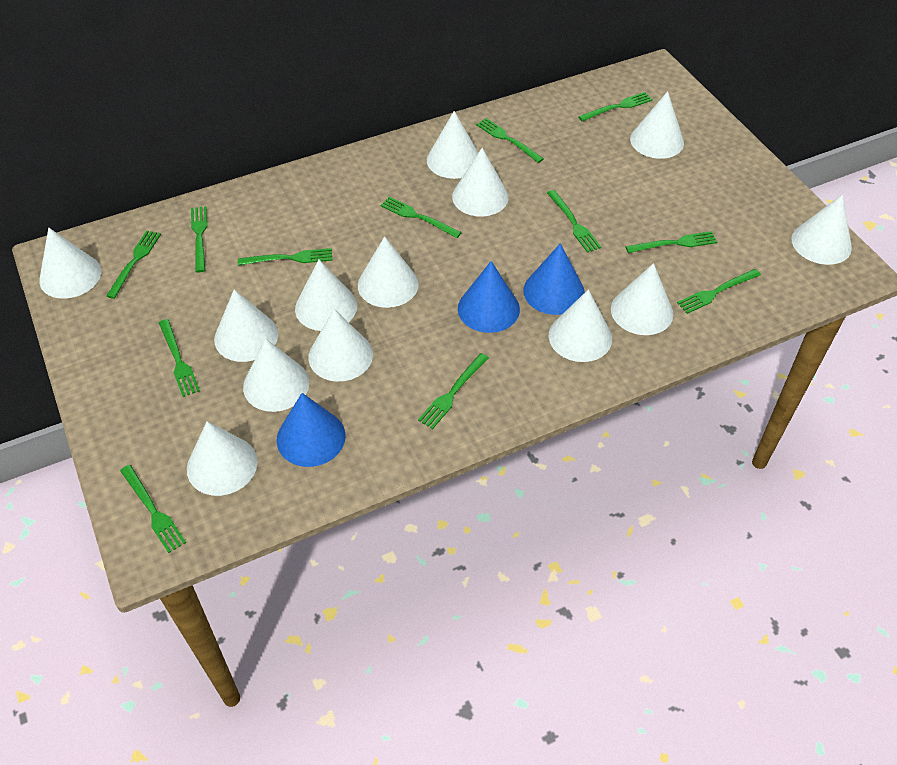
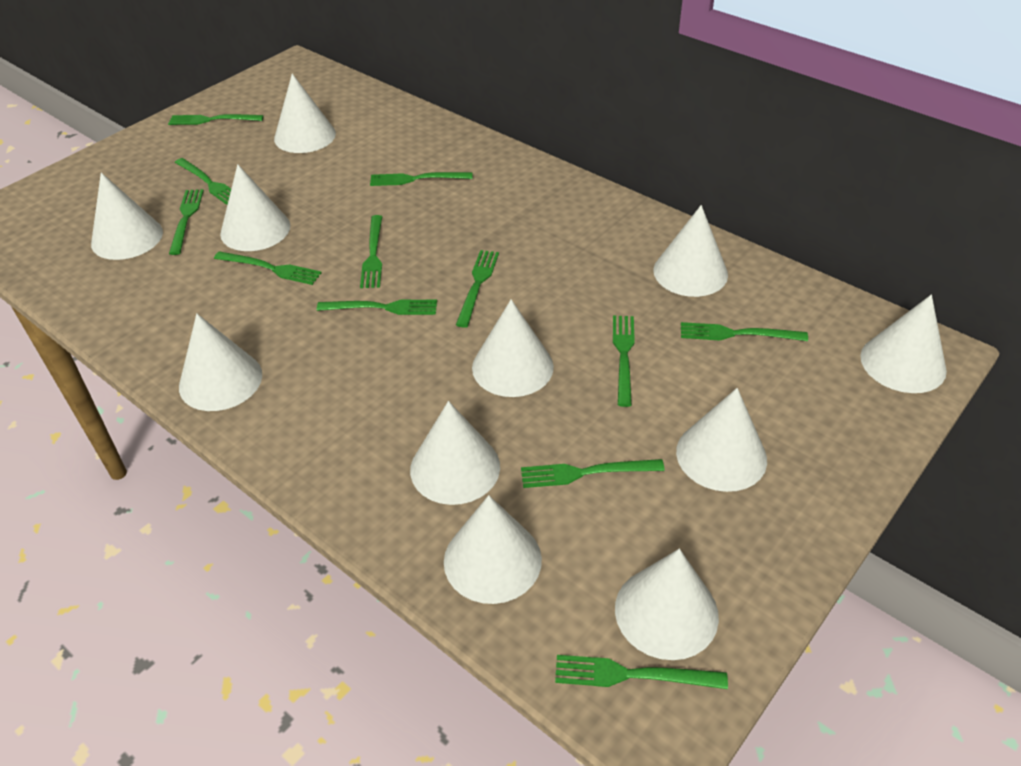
blue cone: [277,393,346,467] [458,261,520,333] [523,243,585,315] = 3 -> none = 0
white cone: [39,227,101,299] [187,421,258,496] [214,289,278,362] [243,338,309,412] [295,260,357,331] [309,309,373,382] [358,236,419,308] [427,111,478,179] [452,148,509,217] [549,290,612,362] [611,263,673,335] [630,91,684,159] [791,194,852,265] = 13 -> [91,173,163,260] [179,313,262,411] [220,164,290,251] [274,74,336,153] [410,401,500,505] [444,495,542,604] [472,299,554,397] [615,549,719,660] [653,205,728,297] [676,388,767,492] [860,294,947,393] = 11

